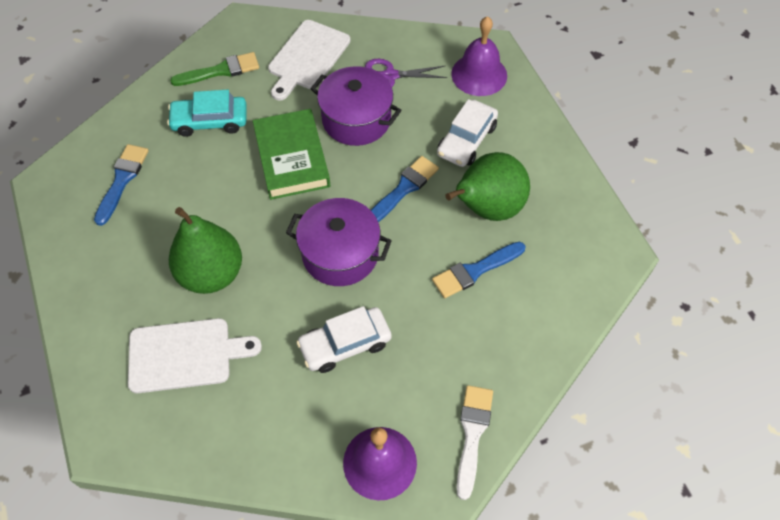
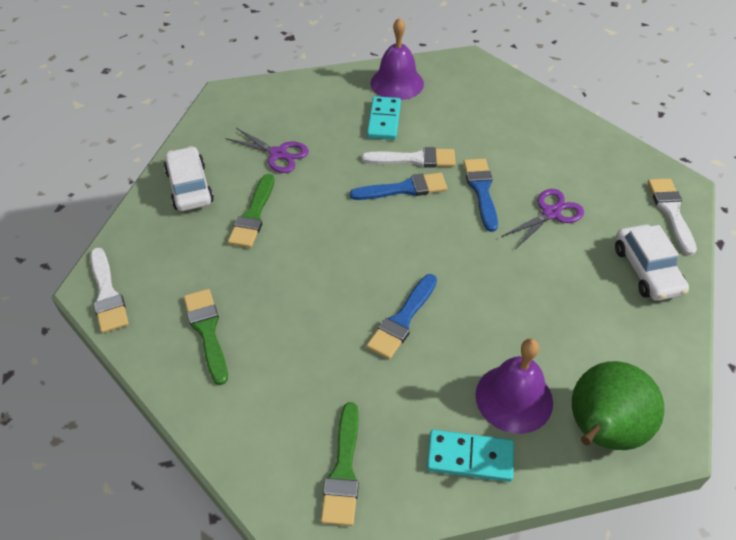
green book: [253,109,330,200] = 1 -> none = 0
green brush: [170,52,259,86] = 1 -> [184,289,228,385] [228,174,274,248] [321,402,359,526] = 3
green pear: [169,207,242,294] [445,152,530,221] = 2 -> [572,361,664,450] = 1
purple pot: [286,198,392,286] [310,66,402,146] = 2 -> none = 0
purple scissors: [365,59,447,87] = 1 -> [225,128,309,173] [501,189,584,248] = 2
turquoise car: [167,90,246,137] = 1 -> none = 0
turquoise domino: none = 0 -> [367,96,401,140] [427,430,514,482] = 2
white brush: [456,385,493,500] = 1 -> [90,248,129,333] [362,147,456,168] [648,178,697,255] = 3
white cutting board: [128,318,262,393] [268,20,351,101] = 2 -> none = 0

